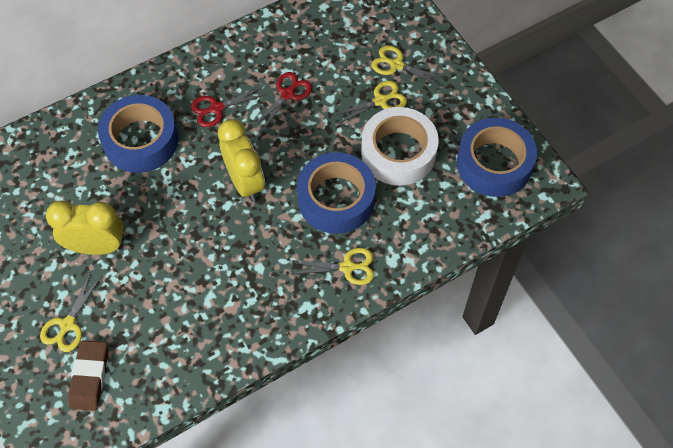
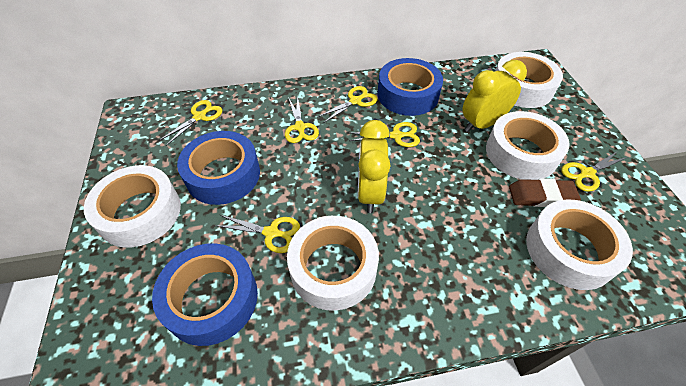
red scissors: [191,86,267,127] [252,72,312,133] = 2 -> none = 0
white tape: [361,107,439,186] = 1 -> [84,165,181,248] [287,216,379,311] [486,111,569,180] [495,52,563,108] [526,199,633,290] = 5
yellow scissors: [40,272,101,352] [290,248,374,285] [331,81,407,124] [372,45,446,87] = 4 -> [158,100,222,146] [215,215,300,253] [285,96,319,143] [317,86,378,123] [349,122,420,147] [562,151,628,192] = 6

